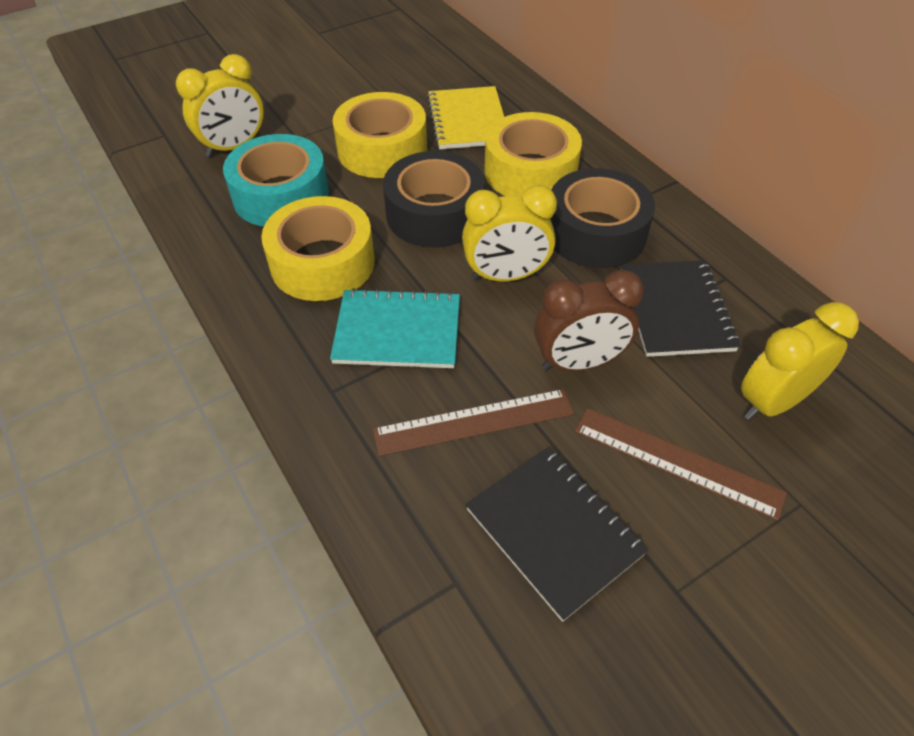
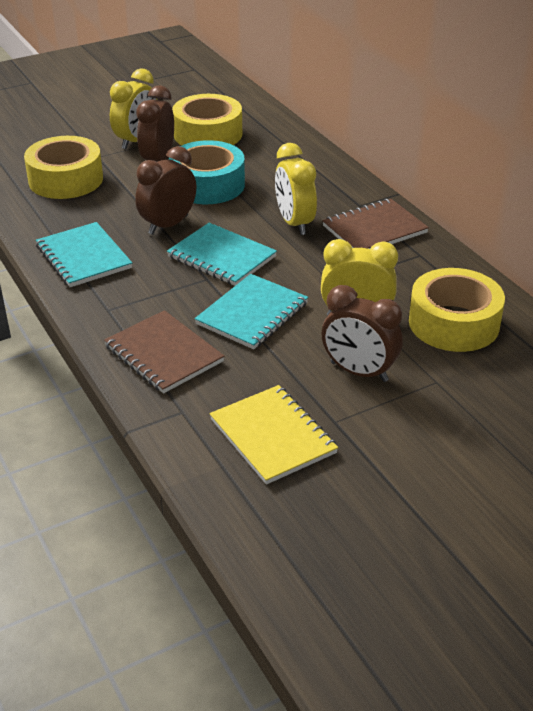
black notebook: [466,447,649,622] [621,260,740,357] = 2 -> none = 0
black tape: [383,151,485,248] [550,168,655,268] = 2 -> none = 0
brown clock: [534,270,644,371] = 1 -> [135,146,196,235] [136,85,174,162] [322,285,403,382] = 3
brown notebook: none = 0 -> [104,310,225,394] [322,199,429,249] = 2
brown ruler: [373,389,574,456] [575,408,787,521] = 2 -> none = 0
turquoise notebook: [330,288,460,368] = 1 -> [36,222,132,287] [167,223,277,286] [195,274,308,349] = 3

